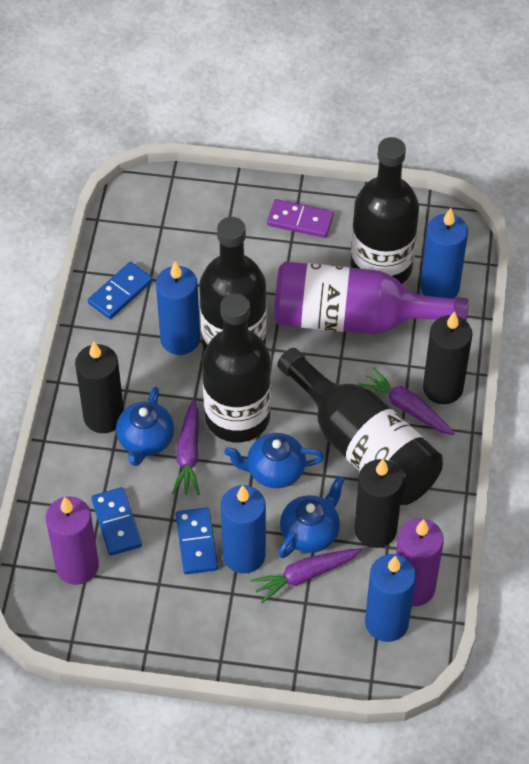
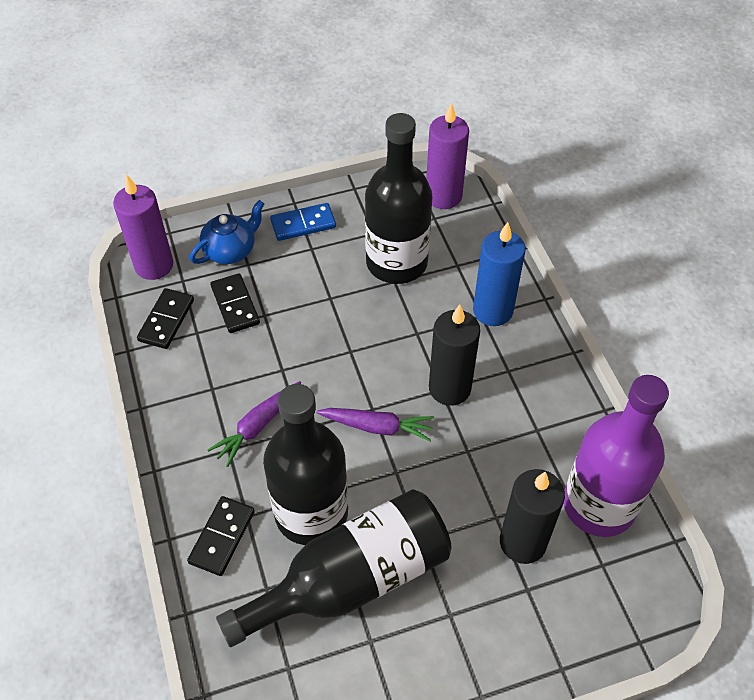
black bottle: [199,217,267,351] [202,293,271,442] [277,348,443,505] [351,137,419,284] = 4 -> [216,489,452,647] [263,384,348,545] [365,113,432,284] = 3
black candle: [75,341,124,433] [354,459,403,548] [423,311,473,404] = 3 -> [429,304,480,406] [500,469,565,564] = 2
black domino: none = 0 -> [137,288,194,349] [187,496,255,576] [210,273,260,333] = 3
blue candle: [156,261,200,355] [221,485,266,574] [365,554,416,642] [420,208,468,299] = 4 -> [473,222,525,326] = 1
blue domino: [88,262,153,319] [91,487,142,556] [176,507,218,574] = 3 -> [270,203,336,241] = 1
blue teapot: [116,386,174,466] [224,433,324,488] [279,476,345,558] = 3 -> [190,200,264,264] = 1
purple carrot: [172,399,200,495] [250,548,362,603] [358,367,455,435] = 3 -> [208,381,301,467] [317,408,434,441] = 2
purple domino: [267,199,334,238] = 1 -> none = 0

